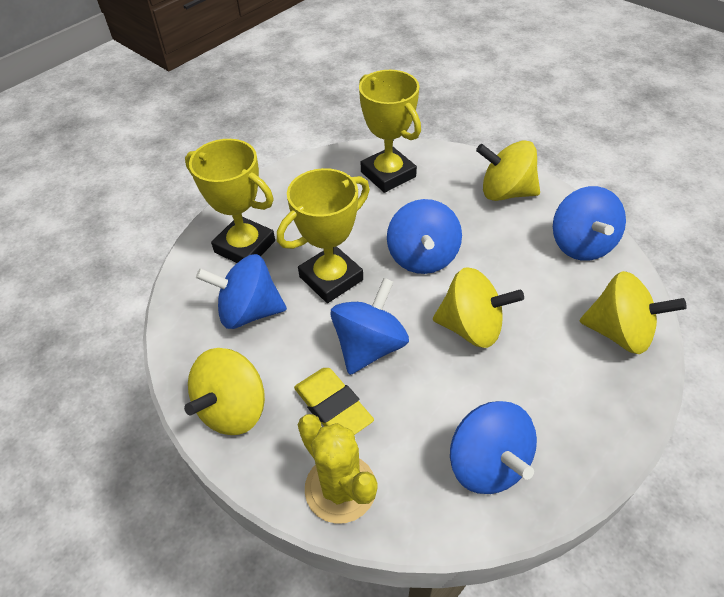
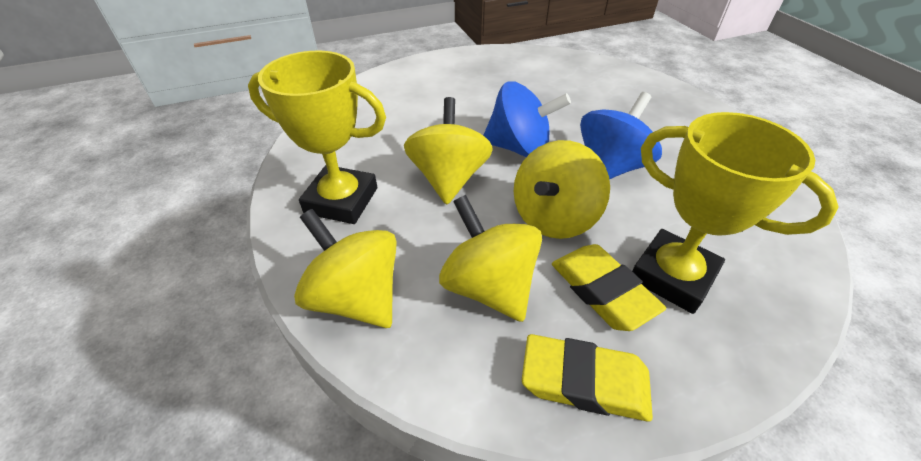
blue spinning top: [196,254,287,329] [330,278,409,375] [387,199,462,274] [450,401,537,494] [553,186,626,261] = 5 -> [483,81,571,157] [580,92,662,179] = 2
yellow cactus: [298,414,378,524] = 1 -> none = 0
yellow eraser: [294,368,374,435] = 1 -> [522,334,653,422] [552,244,666,331] = 2
yellow trophy: [185,139,275,263] [277,168,370,303] [359,70,421,193] = 3 -> [248,50,386,224] [632,112,839,314] = 2

